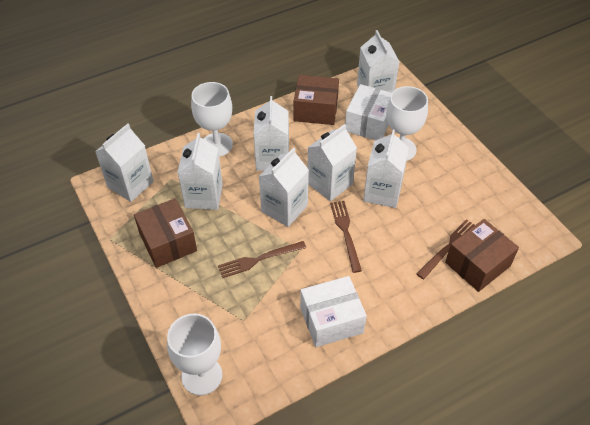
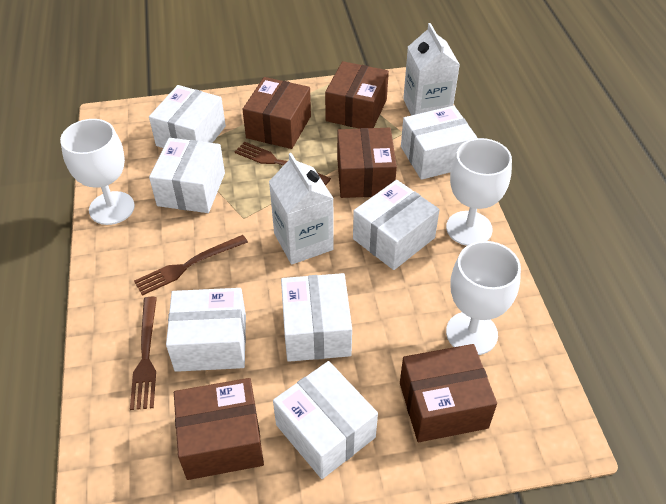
brown box: [134,198,197,268] [294,75,339,125] [445,219,519,292] = 3 -> [174,378,264,480] [242,77,311,149] [325,61,389,129] [337,128,397,198] [400,344,497,442] = 5
white box: [300,276,367,347] [345,84,392,140] = 2 -> [149,85,226,148] [149,138,225,213] [166,288,246,372] [273,361,378,479] [281,273,352,362] [353,180,440,270] [401,106,477,180] = 7
white carton: [95,124,154,202] [177,133,223,210] [253,96,289,171] [259,147,309,227] [307,124,357,201] [357,30,399,93] [363,130,409,208] = 7 -> [269,153,334,265] [403,23,460,115] = 2

